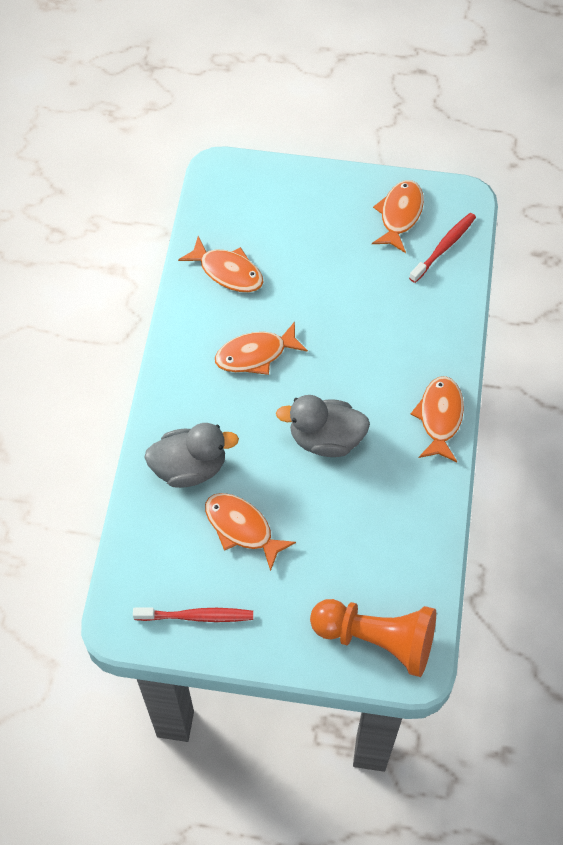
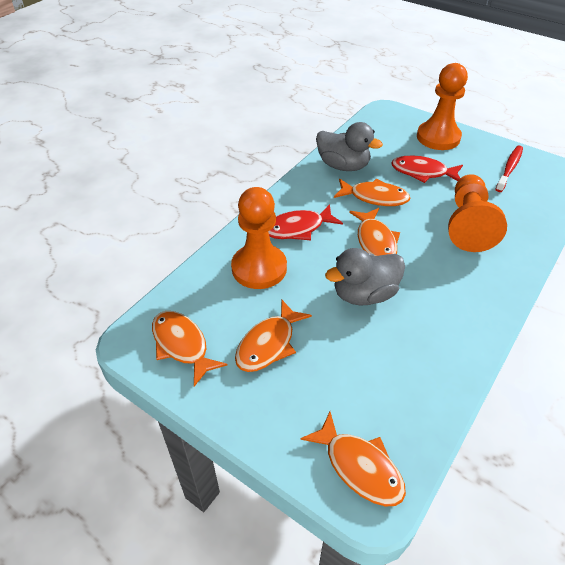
orange pawn: [310,599,436,677] = 1 -> [231,187,287,289] [417,63,468,150] [448,174,507,252] = 3
red fish: none = 0 -> [268,204,343,240] [391,156,463,183] = 2
red toothbrush: [133,608,253,622] [409,213,476,283] = 2 -> [495,146,523,192] = 1

